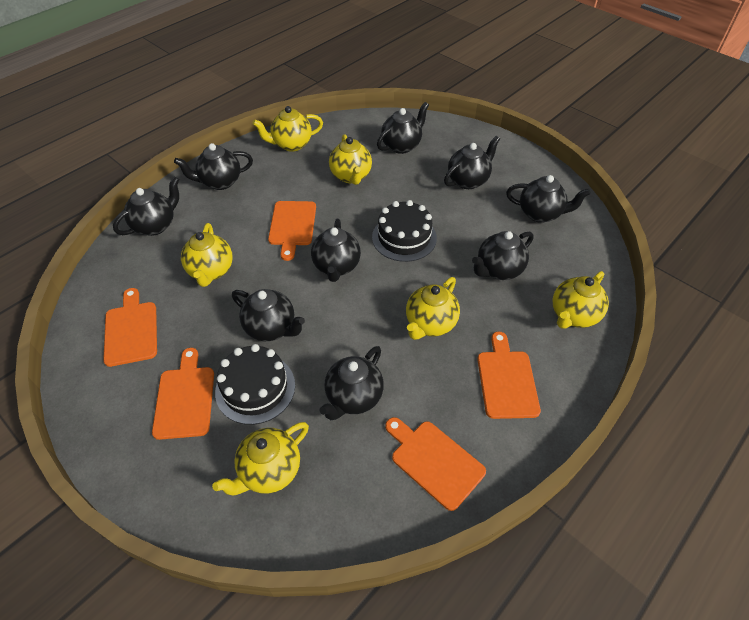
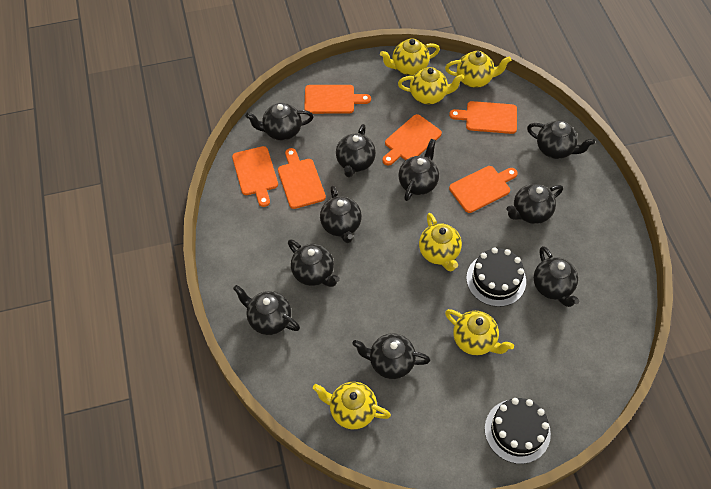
black teapot: [113,177,179,236] [174,143,253,190] [232,289,305,341] [311,219,361,282] [319,346,384,420] [377,102,429,154] [444,136,500,189] [472,231,534,280] [506,175,591,223] = 9 -> [233,285,300,335] [246,103,314,141] [288,239,340,287] [320,186,362,243] [336,124,376,177] [352,333,430,379] [398,139,439,201] [506,184,563,224] [527,121,595,159] [534,246,579,307] = 10
orange cutting board: [103,288,157,367] [152,348,214,440] [268,201,316,261] [385,417,486,511] [477,331,541,419] = 5 -> [232,146,278,207] [278,148,326,209] [304,85,371,114] [382,114,442,166] [449,101,517,134] [449,166,518,213] = 6

